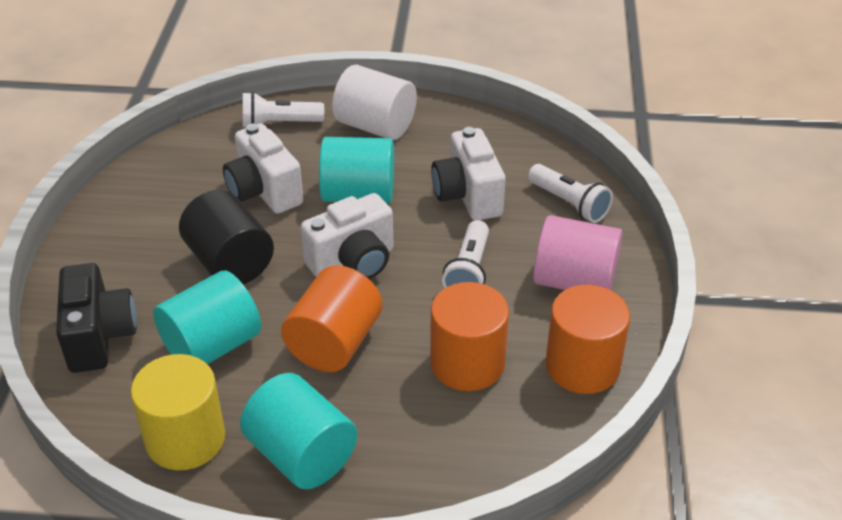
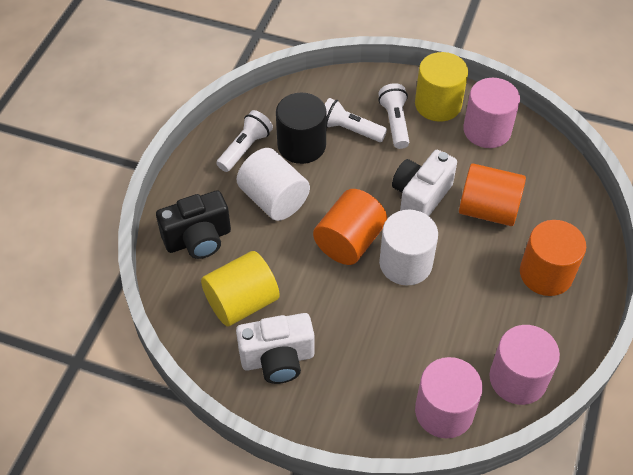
pink cylinder: [533,215,622,290] = 1 -> [415,357,483,438] [463,78,520,148] [489,325,560,405] = 3
turquoise cylinder: [153,270,261,364] [240,373,357,489] [319,137,394,203] = 3 -> none = 0
white camera: [223,123,303,214] [301,193,394,279] [431,127,506,221] = 3 -> [236,313,314,384] [392,150,457,216] = 2
white cylinder: [332,65,417,140] = 1 -> [236,148,310,221] [379,210,438,285] = 2
yellow cylinder: [131,354,225,470] = 1 -> [201,251,280,327] [415,52,468,122] = 2

